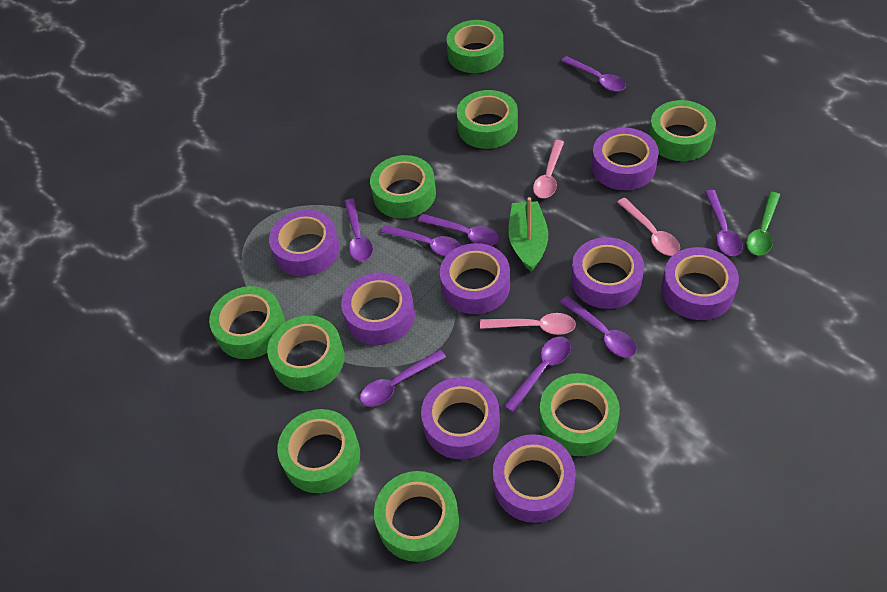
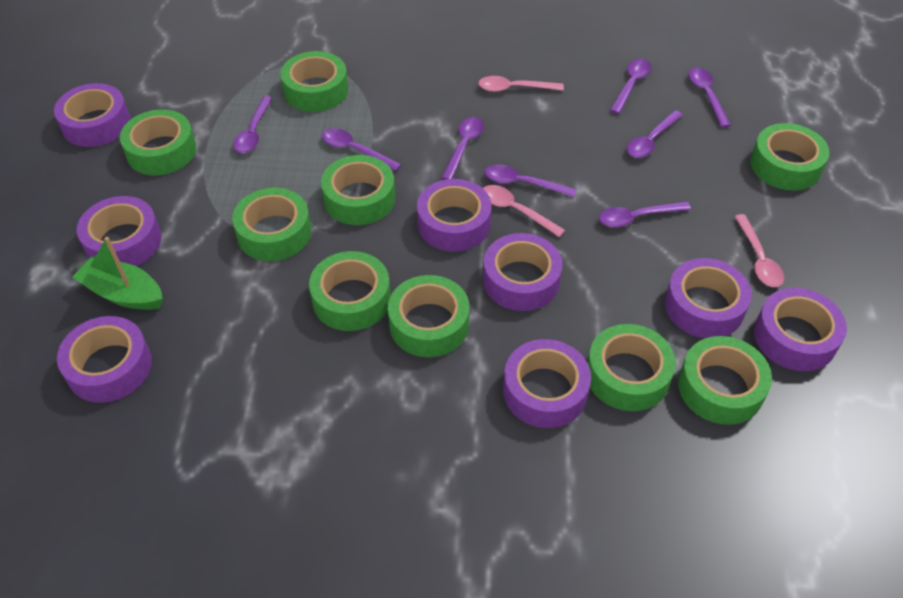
green spoon: [746,192,780,256] = 1 -> none = 0

